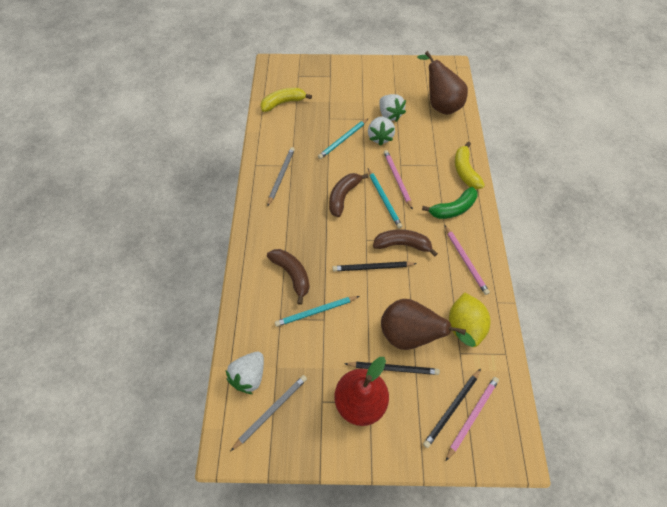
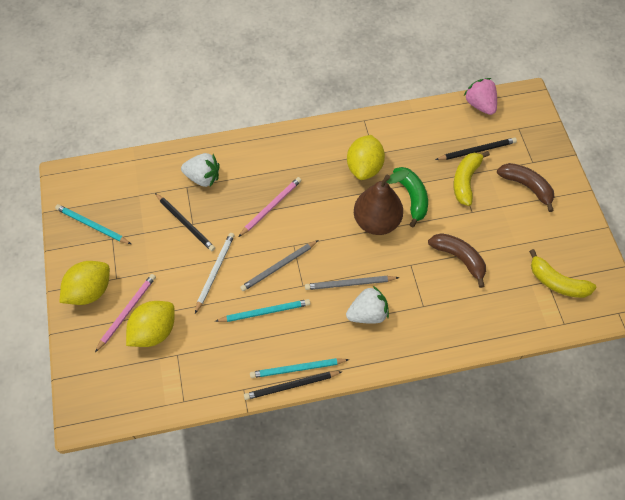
brown banana: [267,249,310,305] [329,173,369,217] [373,229,438,256] = 3 -> [428,233,486,288] [497,163,554,212] = 2
brown pear: [381,299,476,350] [417,51,468,115] = 2 -> [354,170,409,235] = 1
pink pencil: [384,150,413,210] [445,226,490,295] [446,377,499,461] = 3 -> [95,274,156,352] [238,177,302,237] = 2
pink strawberry: none = 0 -> [464,78,497,115] = 1
red pear: [334,357,389,426] = 1 -> none = 0
white pencil: none = 0 -> [195,233,235,313] = 1
white strawberry: [226,352,264,394] [368,116,395,146] [379,94,406,122] = 3 -> [181,153,220,187] [346,286,389,324] = 2
yellow lemon: [449,292,490,347] = 1 -> [60,261,110,305] [126,301,175,347] [347,135,385,180] = 3

